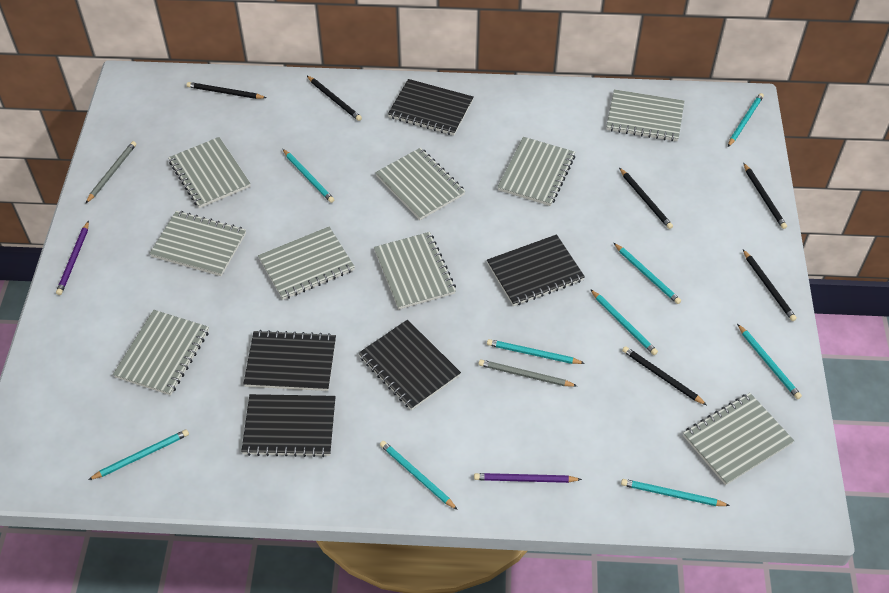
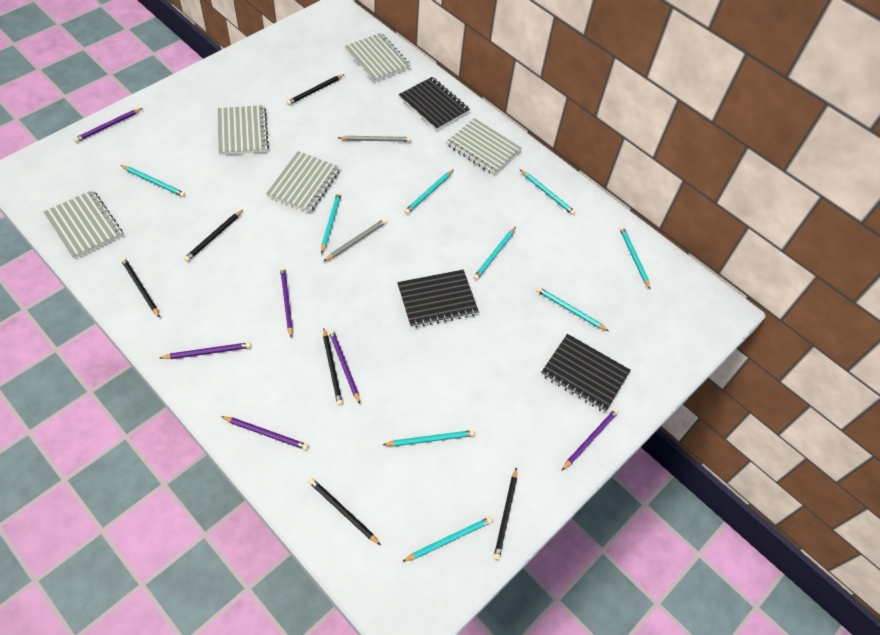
black notebook: [241,394,336,457] [243,330,336,391] [359,320,461,410] [388,79,473,135] [487,234,585,306] = 5 -> [397,270,479,328] [399,77,470,131] [541,334,631,412] = 3
grey notebook: [113,310,209,395] [149,211,246,276] [168,137,251,208] [258,227,355,300] [374,232,456,309] [375,147,466,220] [498,137,575,206] [606,89,684,141] [683,393,794,485] = 9 -> [44,190,123,259] [217,105,269,155] [266,151,340,213] [345,33,410,82] [446,118,522,175] = 5
purple pencil: [56,221,89,295] [474,473,582,483] = 2 -> [74,108,142,142] [160,342,251,359] [221,416,308,450] [280,267,293,338] [329,330,360,404] [562,408,619,470] = 6

